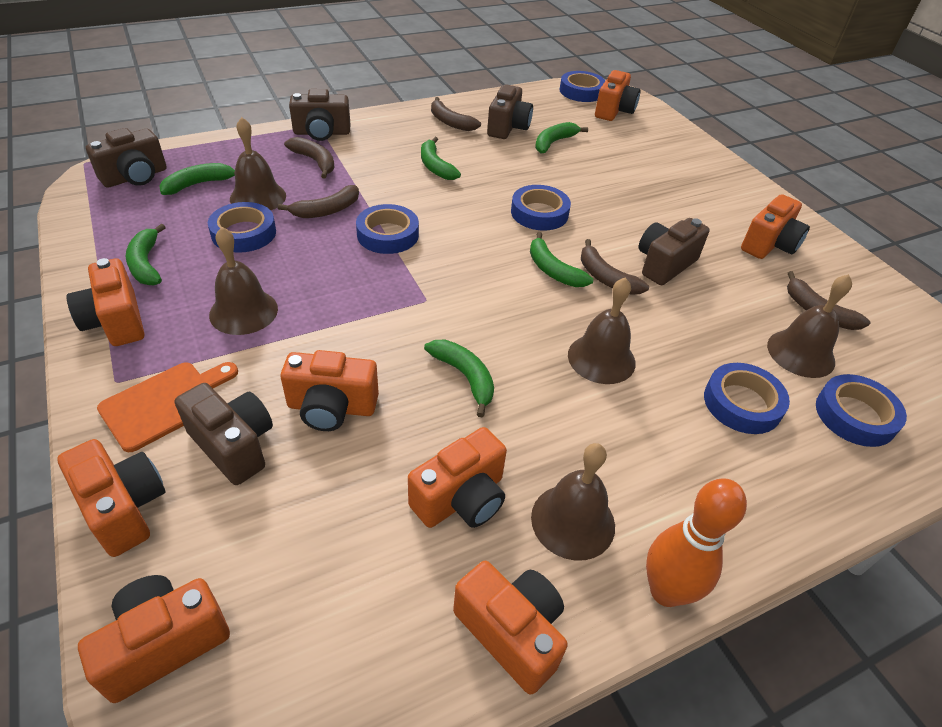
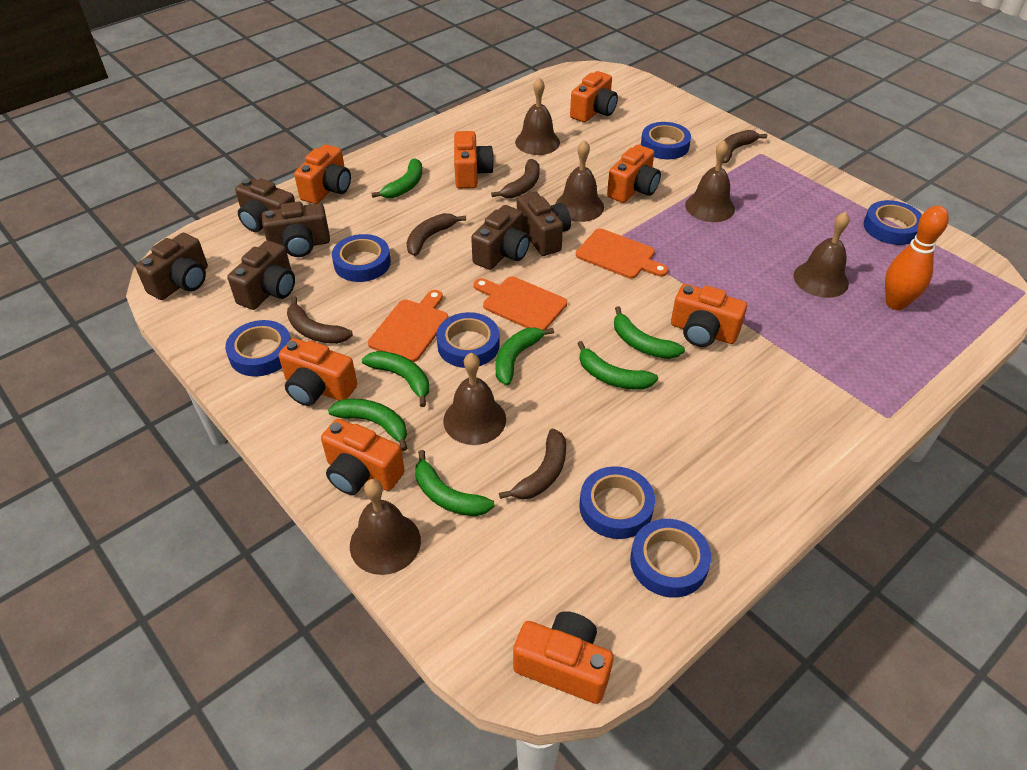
blue tape: [208,202,276,253] [356,204,419,254] [511,185,571,231] [560,71,605,102] [704,363,790,434] [816,374,907,447] = 6 -> [225,320,291,377] [332,234,391,282] [436,312,500,368] [579,466,655,539] [630,519,711,598] [641,122,691,159] [863,200,922,245] = 7
brown bell: [209,227,278,335] [230,117,286,210] [531,443,615,561] [568,277,636,384] [767,274,852,378] = 5 -> [350,479,421,575] [443,353,506,445] [515,78,560,155] [556,140,604,222] [685,141,735,222] [793,211,850,298] = 6
brown camera: [86,128,167,187] [175,383,273,485] [289,89,350,141] [487,84,533,139] [639,218,710,285] = 5 -> [135,233,208,300] [227,240,295,310] [235,178,295,232] [262,202,330,257] [471,205,530,270] [517,192,571,256] = 6
green banana: [125,224,166,285] [159,163,235,195] [421,137,461,180] [424,340,494,417] [530,232,593,287] [535,122,588,153] = 6 -> [328,399,407,451] [362,351,429,407] [372,159,422,198] [415,450,495,516] [495,327,554,385] [577,341,658,390] [614,306,685,359] = 7
orange cutting board: [97,362,238,452] = 1 -> [368,290,448,362] [474,276,567,330] [576,228,668,279] = 3

